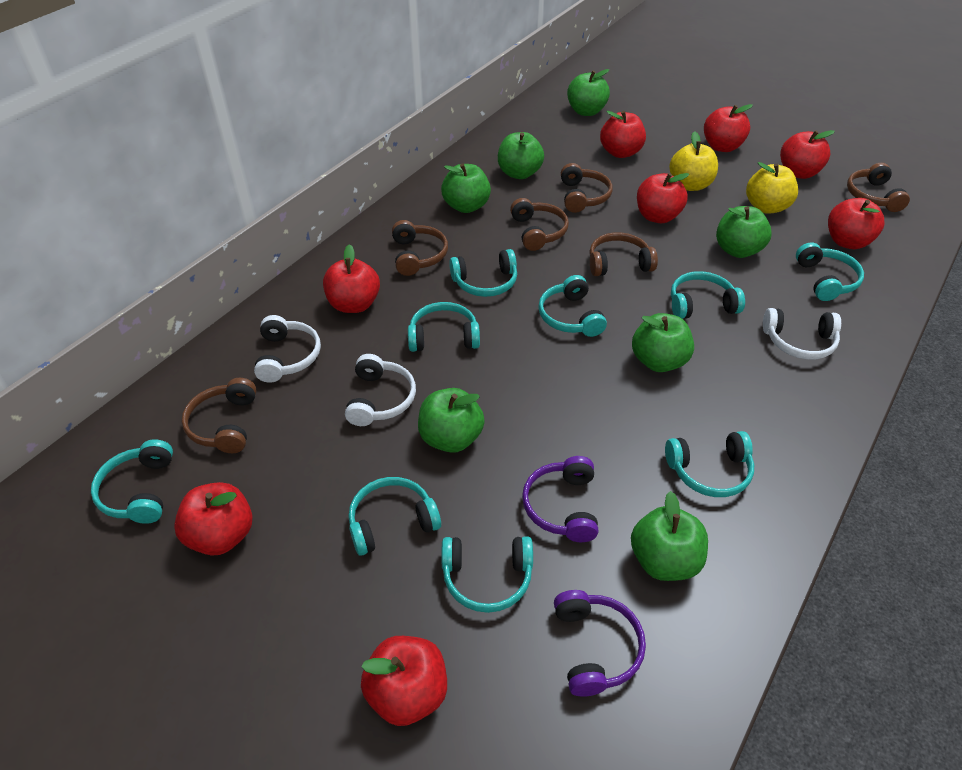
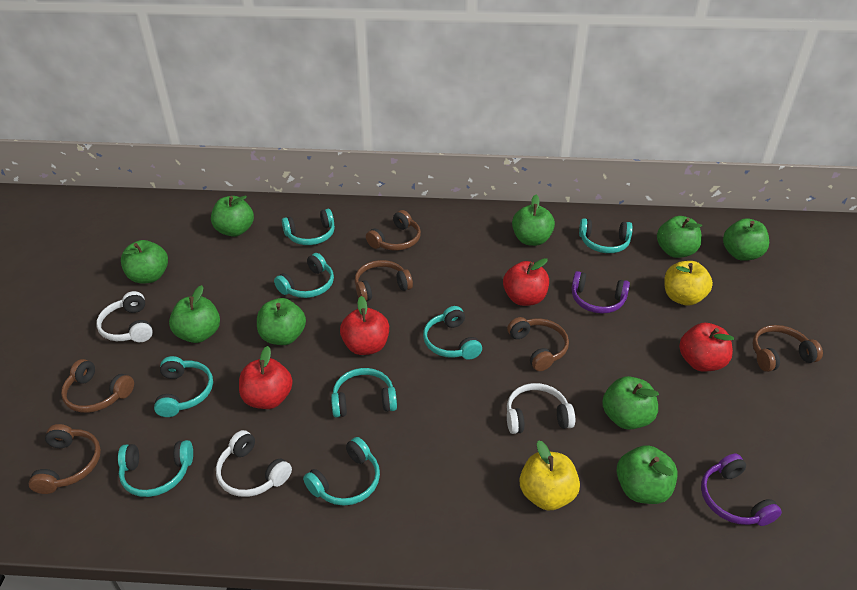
green apple: [418,388,485,453] [441,163,491,213] [498,132,544,179] [567,69,610,116] [631,491,708,581] [632,313,694,372] [716,206,772,258] = 7 -> [121,240,168,284] [169,285,220,343] [211,196,254,237] [257,298,306,345] [512,195,555,246] [602,376,659,430] [616,445,678,504] [657,216,702,258] [723,218,769,261] = 9
red apple: [174,482,252,556] [323,244,380,313] [361,636,447,726] [600,111,646,158] [637,173,689,223] [704,104,753,152] [780,130,835,179] [828,198,884,249] = 8 -> [239,346,293,409] [340,296,389,355] [503,258,549,306] [679,323,734,372] = 4
turquoise headphones: [91,439,173,524] [348,477,441,556] [408,302,480,352] [441,536,533,613] [449,249,517,297] [538,275,607,337] [665,431,754,497] [671,271,745,319] [796,242,864,301] = 9 -> [118,440,193,497] [154,356,213,417] [274,253,334,298] [282,209,335,245] [303,437,380,506] [331,368,397,417] [423,306,482,360] [579,218,633,253] = 8

